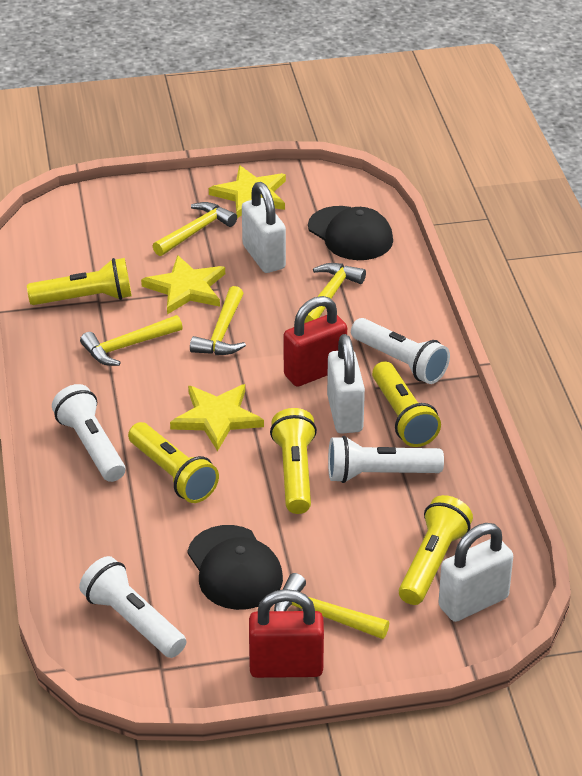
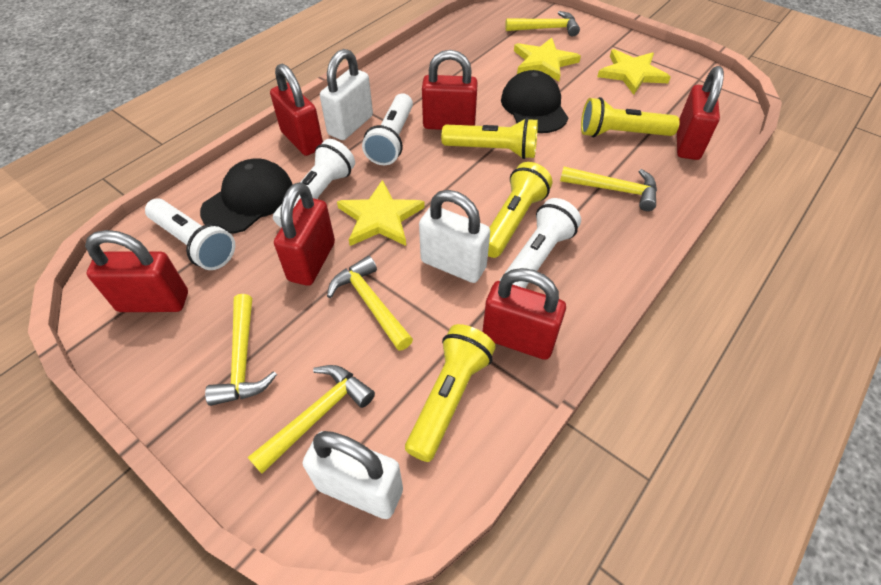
red padlock: [249,589,324,678] [284,296,347,387] = 2 -> [85,230,188,312] [270,64,323,156] [274,182,335,286] [422,50,478,130] [482,268,566,360] [677,66,724,160] = 6
yellow flashlight: [27,258,132,305] [128,422,219,503] [270,408,317,514] [372,361,441,447] [399,495,473,605] = 5 -> [405,324,496,462] [441,118,538,159] [488,162,552,258] [581,97,680,137] = 4

